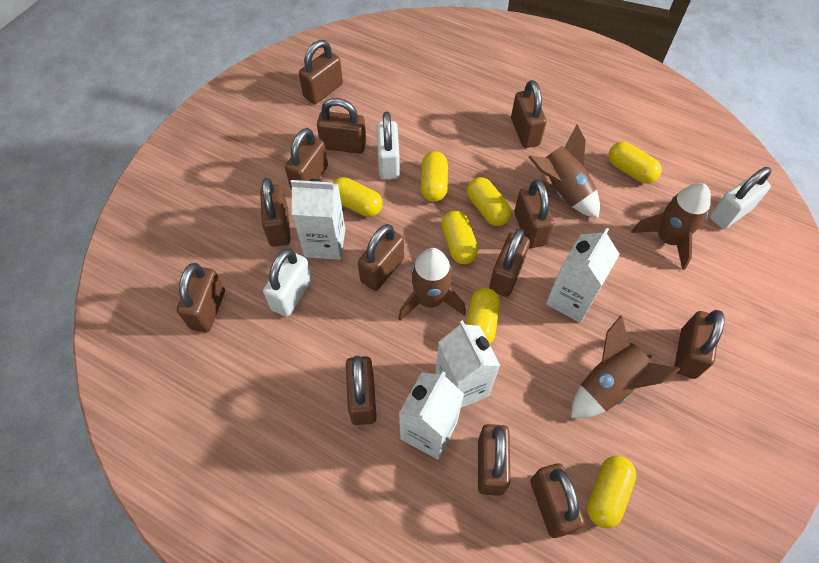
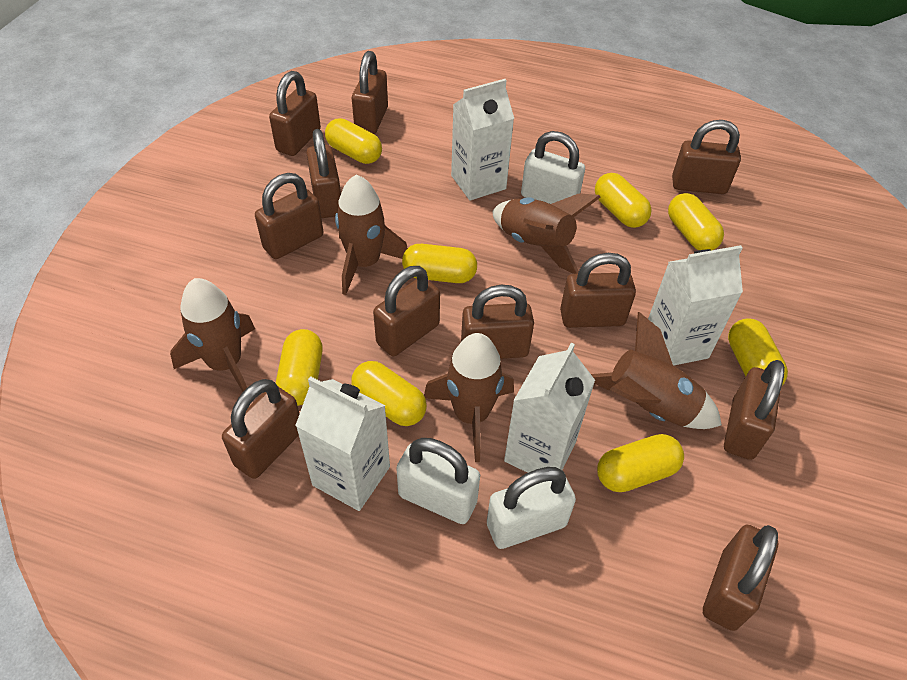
brown padlock: [177,263,225,332] [260,178,291,247] [285,128,328,190] [299,40,343,104] [317,98,366,154] [346,356,377,425] [358,224,404,291] [478,424,511,496] [489,228,530,297] [511,80,547,148] [514,179,554,248] [530,463,585,538] [674,310,725,379] = 13 -> [222,379,299,479] [255,173,323,259] [269,71,321,156] [306,129,341,218] [352,51,388,134] [373,266,440,356] [461,285,534,359] [560,253,636,328] [672,120,741,194] [703,524,778,631] [724,360,785,460] = 11
brown rocket: [398,248,466,321] [528,124,600,218] [571,315,680,418] [631,183,711,270] = 4 -> [170,278,255,392] [335,174,407,295] [424,333,514,462] [492,193,601,274] [591,312,722,429] = 5
yellow capsule: [333,177,383,217] [421,151,448,202] [441,210,478,264] [466,288,500,344] [467,177,512,226] [587,456,636,528] [609,142,662,184] = 7 -> [276,329,323,406] [325,118,382,164] [351,361,427,426] [402,244,477,283] [595,173,652,228] [597,434,684,492] [668,193,724,250] [728,318,788,385] = 8

